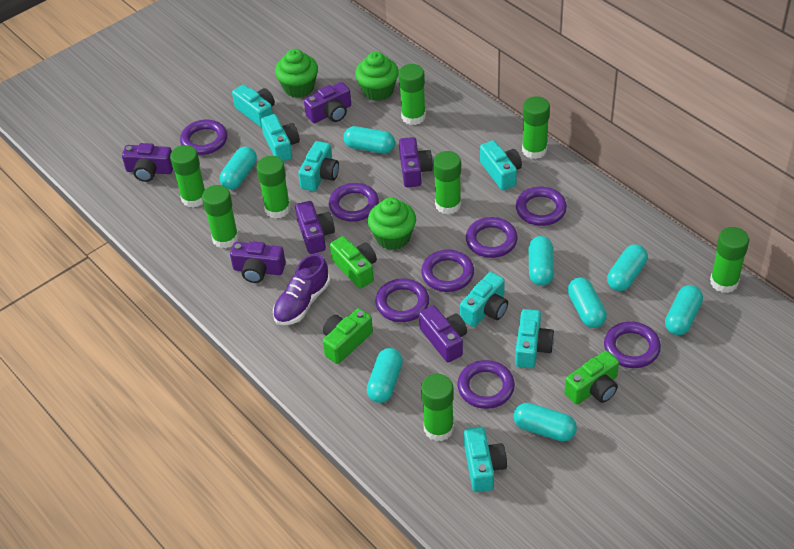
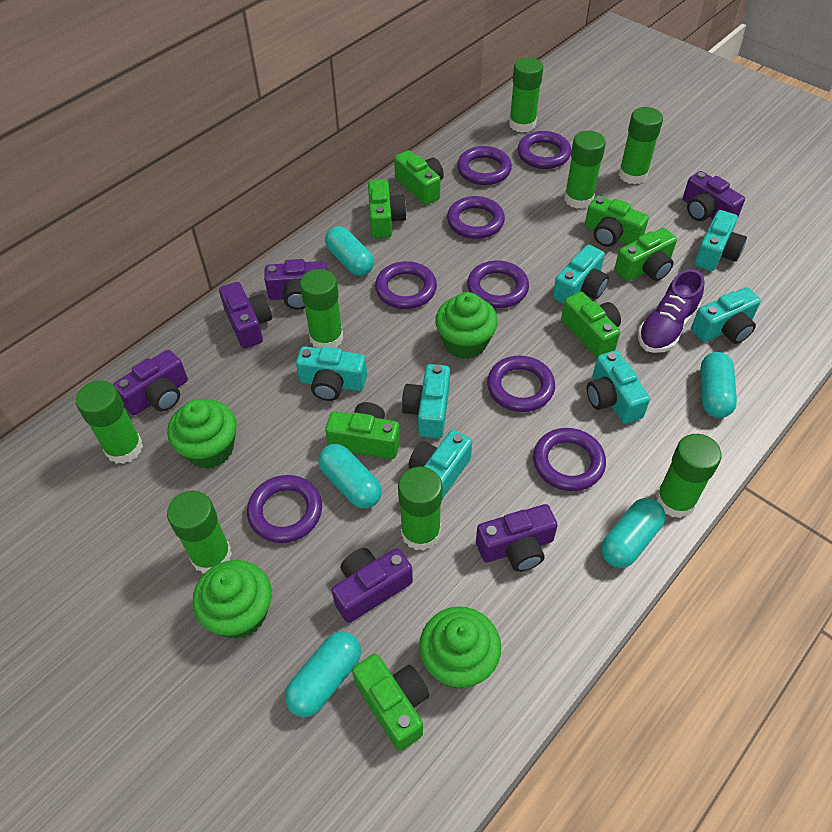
green camera: [323,308,373,364] [330,236,377,289] [564,350,619,405] = 3 -> [325,402,400,459] [352,654,429,751] [368,179,407,238] [394,150,444,205] [561,292,621,358] [585,196,649,247] [614,228,677,281] = 7
green cupcake: [275,49,318,98] [355,52,399,101] [368,197,416,250] = 3 -> [167,399,237,469] [192,560,272,639] [419,606,501,689] [435,292,498,359] = 4
turquoise capsule: [220,147,257,190] [343,126,395,154] [367,348,403,403] [513,403,577,442] [528,236,554,286] [568,277,607,328] [607,244,648,291] [665,285,703,335] = 8 -> [285,632,361,717] [318,444,382,509] [325,226,374,276] [601,498,666,568] [700,352,737,418] = 5

